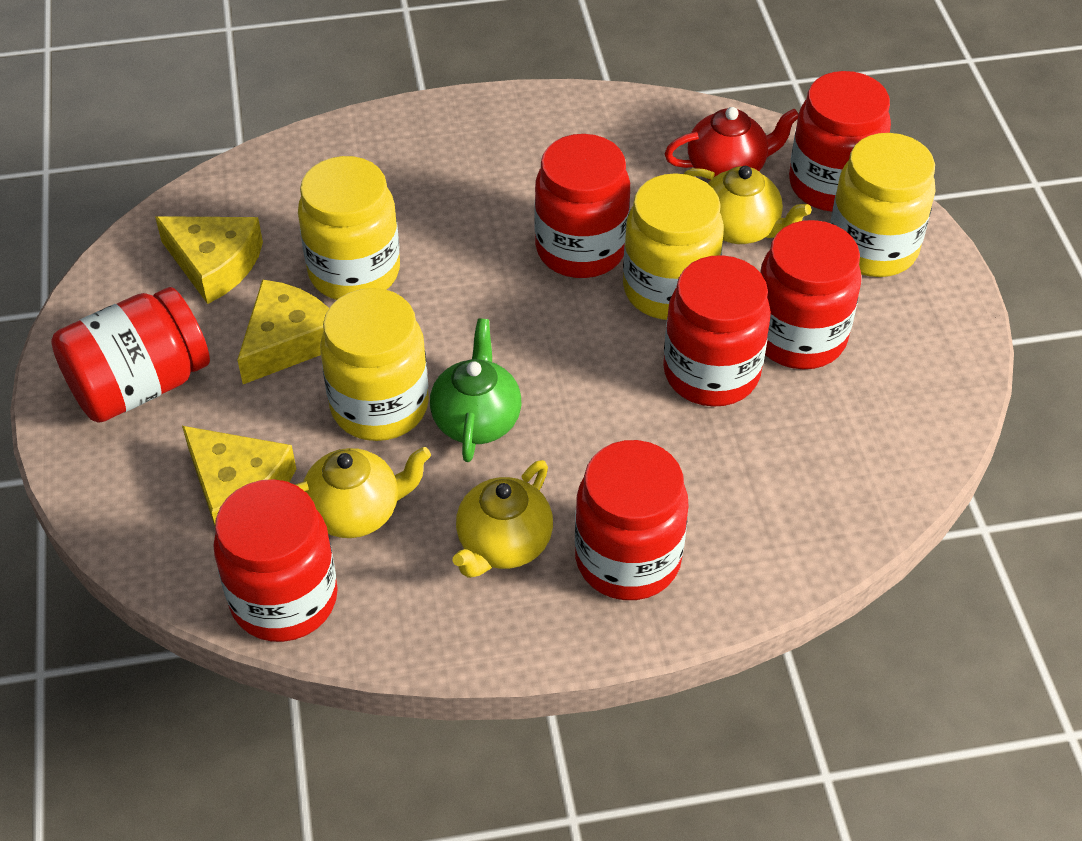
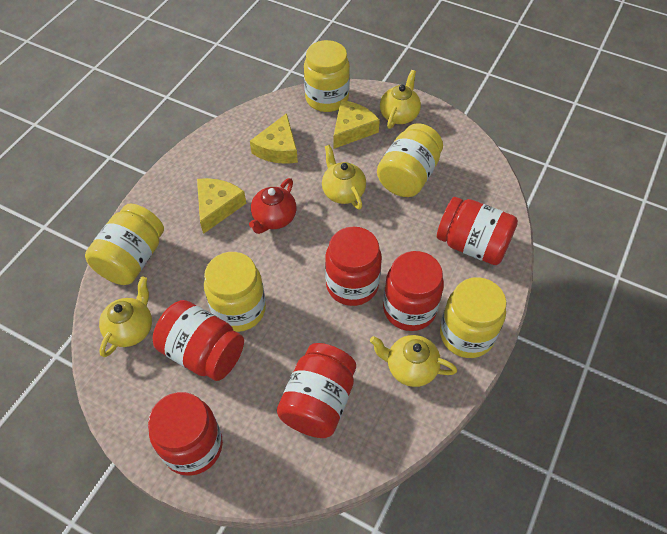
green teapot: [430,319,521,462] = 1 -> none = 0
red jar: [51,287,210,423] [213,479,338,642] [535,134,630,278] [575,440,689,600] [663,255,771,407] [760,220,861,369] [789,71,891,212] = 7 -> [148,392,223,476] [153,300,244,381] [277,343,356,438] [325,227,382,306] [383,251,444,331] [437,197,518,265] = 6
yellow jar: [298,156,400,300] [320,288,429,441] [623,173,724,320] [830,133,936,277] = 4 -> [85,204,164,285] [204,252,266,332] [304,40,350,112] [377,123,443,197] [440,277,506,358] = 5
yellow teapot: [295,447,431,538] [453,460,553,578] [684,166,812,244] = 3 -> [99,276,152,357] [322,145,366,210] [370,335,457,387] [380,70,421,129] = 4

